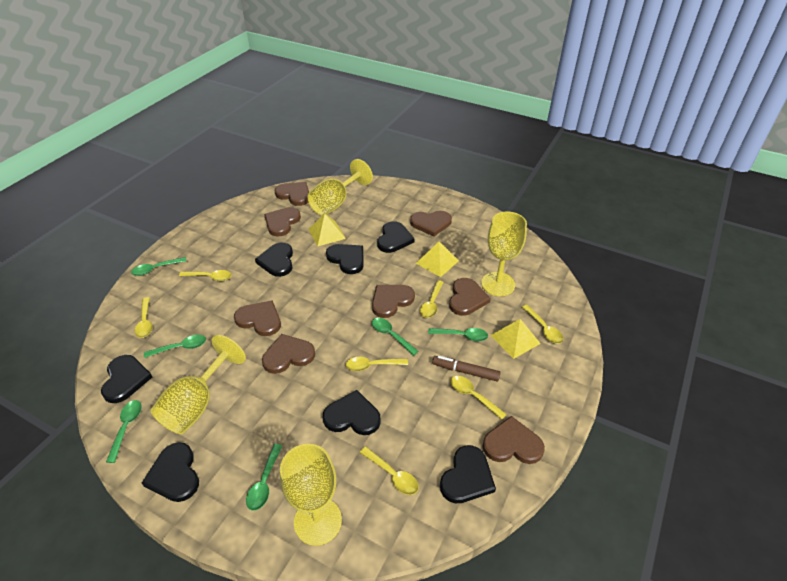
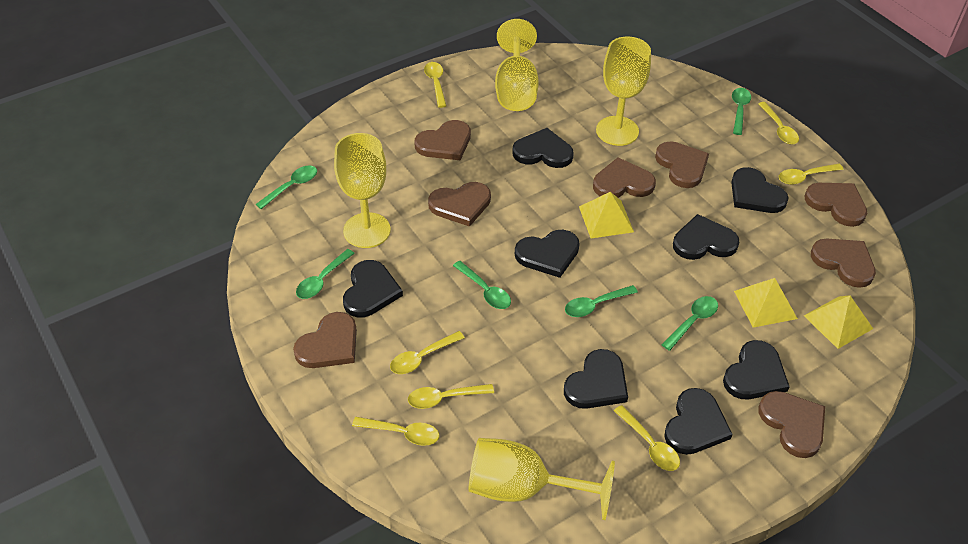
black heart: [101,355,152,403] [142,442,199,502] [255,243,293,277] [323,390,381,435] [326,244,364,274] [377,221,415,253] [440,445,496,503] = 7 -> [343,260,403,318] [512,128,574,168] [515,230,580,278] [564,349,628,409] [664,388,733,455] [673,214,740,260] [723,340,790,399] [731,167,789,213] = 8
brown marker: [432,356,501,381] = 1 -> none = 0

